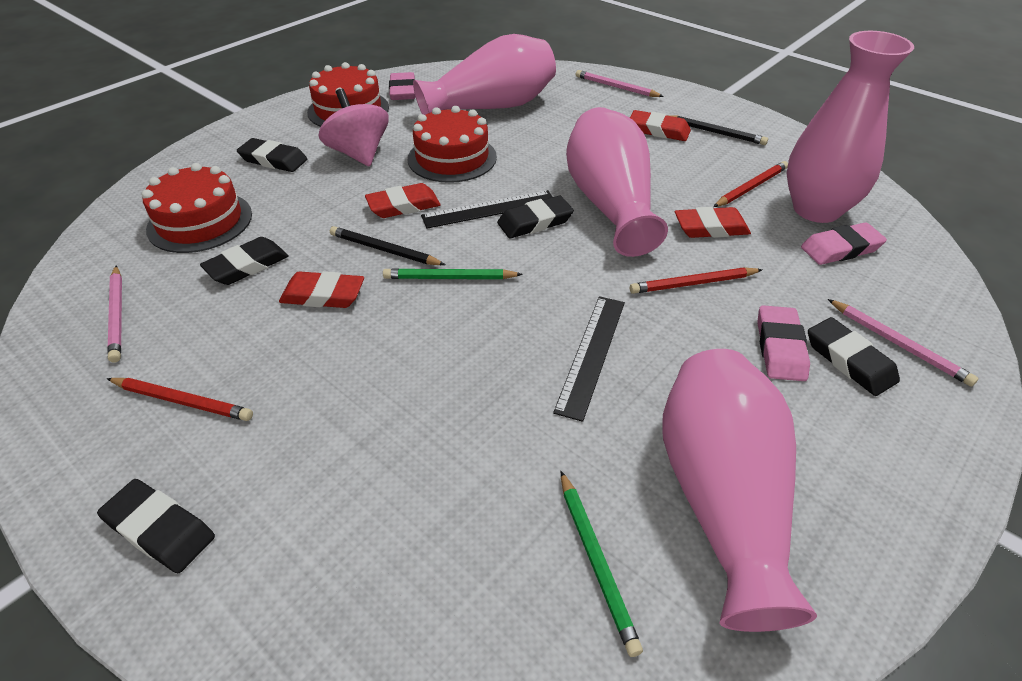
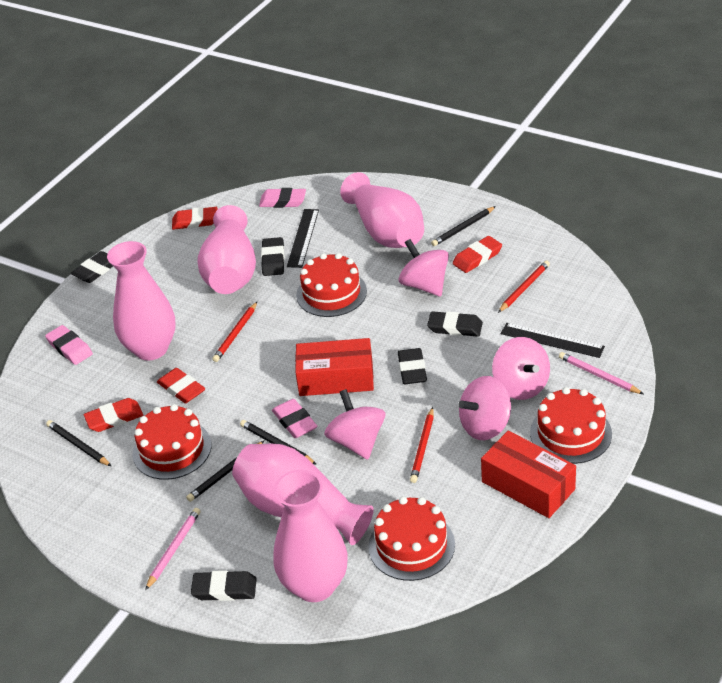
black pencil: [330,226,445,265] [667,115,768,145] = 2 -> [46,420,111,466] [186,441,264,502] [240,420,317,465] [431,206,496,246] = 4
green pencil: [383,268,523,279] [561,471,643,657] = 2 -> none = 0
pink pencil: [107,266,122,363] [576,70,664,97] [828,299,978,387] = 3 -> [145,508,200,590] [559,352,643,394] = 2
pink spinning top: [319,89,388,167] = 1 -> [324,389,385,460] [398,239,449,296] [458,376,511,440] [492,337,550,400] = 4
pink vase: [413,34,556,115] [566,107,668,257] [662,349,817,632] [787,31,914,223] = 4 -> [107,241,176,361] [197,205,256,294] [232,443,374,545] [273,470,348,602] [340,172,424,248] = 5
red box: none = 0 -> [295,338,374,396] [481,431,576,518] = 2
red cake: [141,163,252,253] [307,62,389,127] [408,106,497,183] = 3 -> [133,404,211,480] [296,253,367,317] [368,496,455,581] [530,387,612,464] = 4

